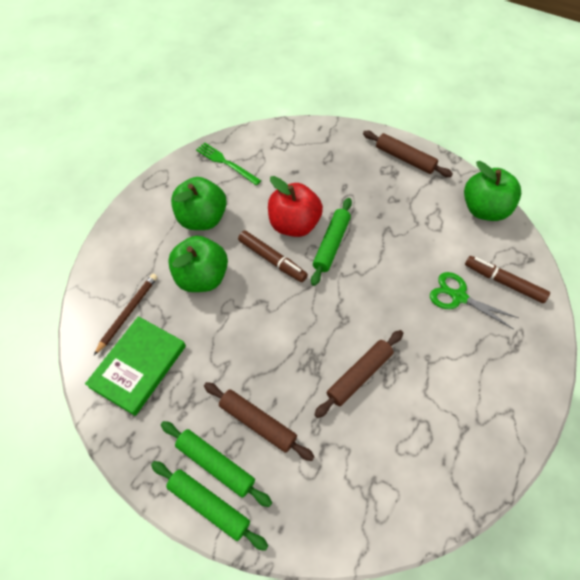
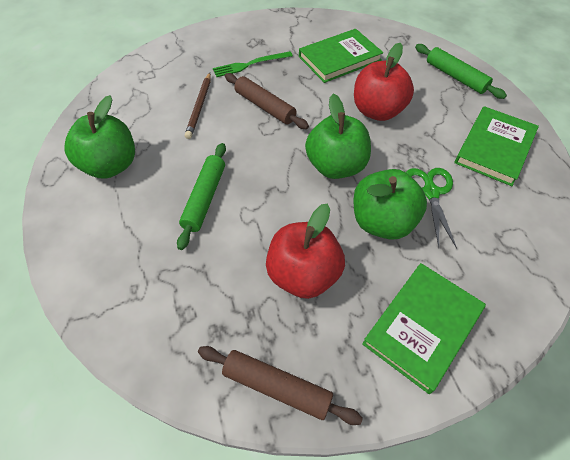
brown marker: [238,230,308,282] [465,256,550,303] = 2 -> none = 0
brown rolling pin: [204,382,315,461] [314,330,403,418] [363,131,453,177] = 3 -> [198,346,363,425] [225,73,309,129] = 2
green book: [85,316,186,416] = 1 -> [299,29,383,83] [362,263,486,394] [455,106,539,186] = 3
green rolling pin: [151,461,268,551] [161,421,272,507] [311,198,352,286] = 3 -> [177,143,226,250] [415,44,507,99] = 2
red apple: [268,176,323,237] = 1 -> [266,204,345,299] [354,43,414,121] = 2

